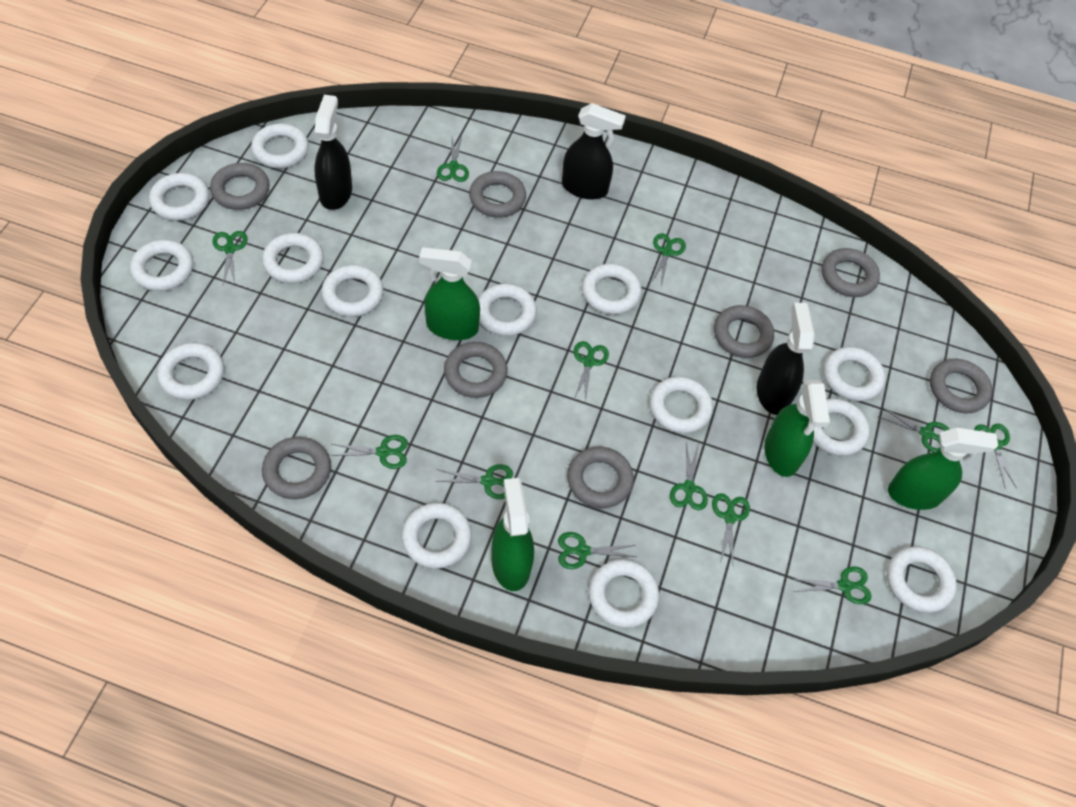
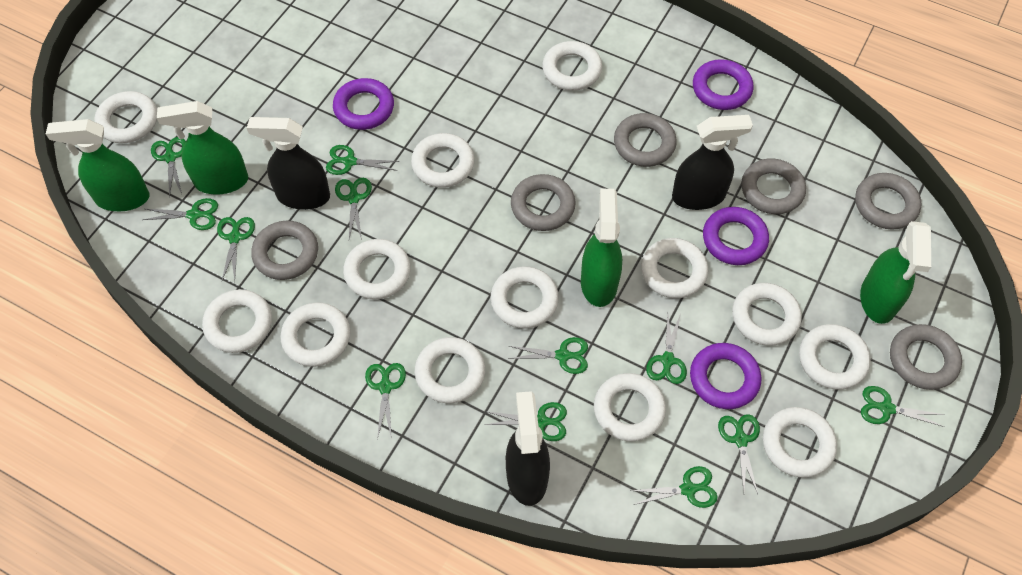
grey ring: [210,163,270,210] [262,437,331,499] [444,342,508,398] [469,171,526,218] [567,447,634,508] [714,305,774,358] [822,248,880,297] [930,359,993,414] = 8 -> [251,221,318,280] [511,174,576,231] [614,113,677,167] [741,159,806,214] [855,173,922,230] [890,324,962,390] = 6
purple ring: none = 0 -> [333,78,394,130] [690,343,761,409] [693,59,754,110] [703,207,769,265] = 4
white ring: [130,240,193,291] [149,173,210,221] [157,343,224,400] [251,123,309,168] [262,233,324,283] [321,265,384,317] [402,503,472,569] [478,284,537,336] [582,264,642,315] [589,559,659,628] [650,376,713,434] [813,398,870,456] [823,347,885,401] [887,546,957,613] = 14 -> [94,91,157,143] [202,289,272,353] [281,302,350,367] [343,239,411,299] [411,133,474,188] [415,337,485,403] [491,266,559,329] [542,41,602,91] [594,373,666,441] [641,238,708,298] [732,283,802,346] [763,407,837,478] [799,324,871,390] = 13

